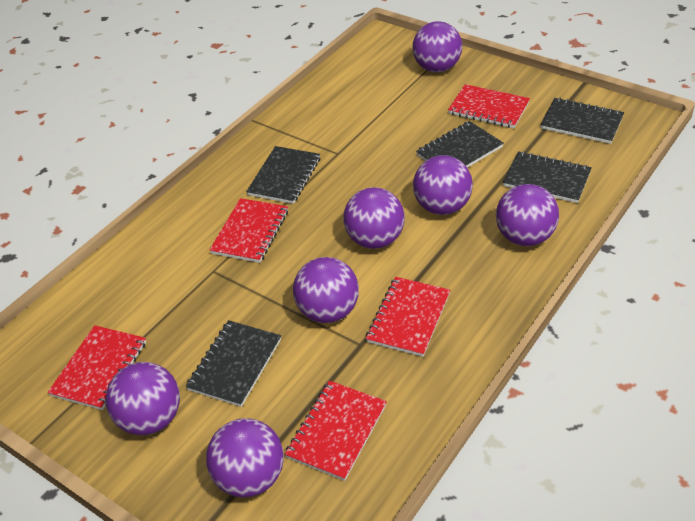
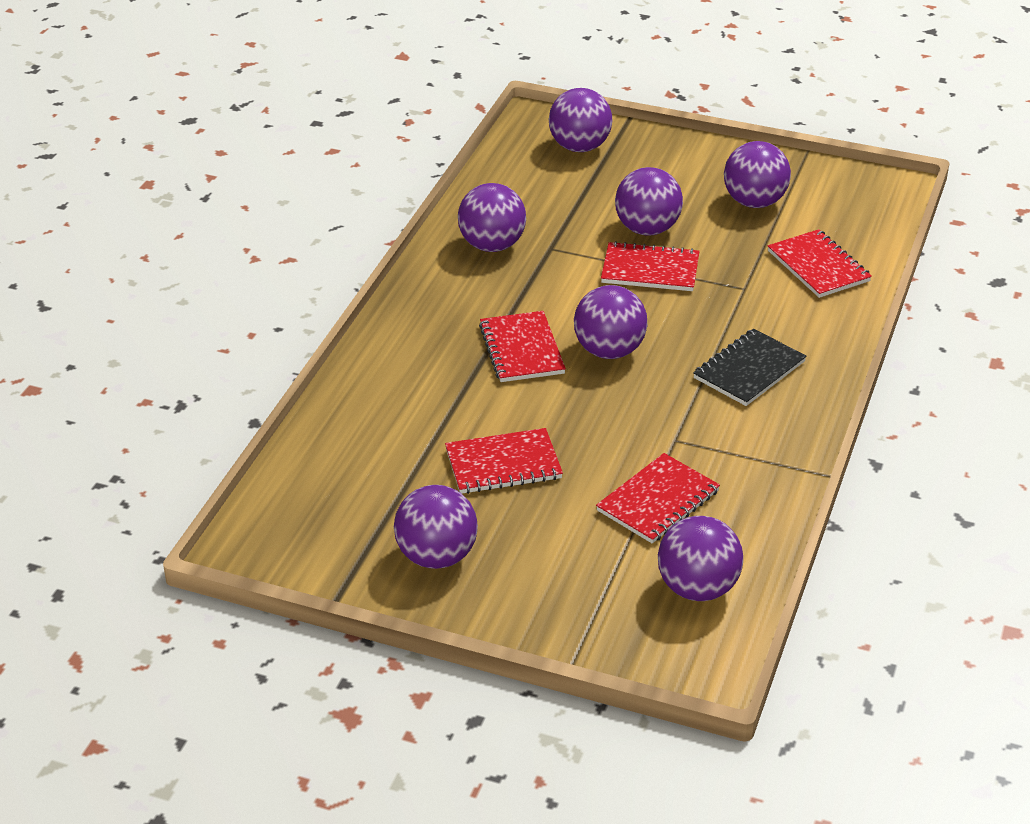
black notebook: [186,320,281,407] [246,146,320,204] [416,121,504,168] [503,151,592,203] [540,98,624,144] = 5 -> [693,328,807,406] = 1

